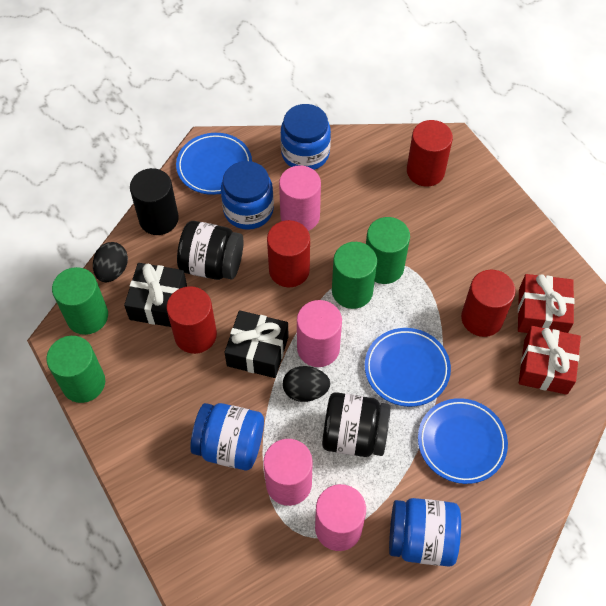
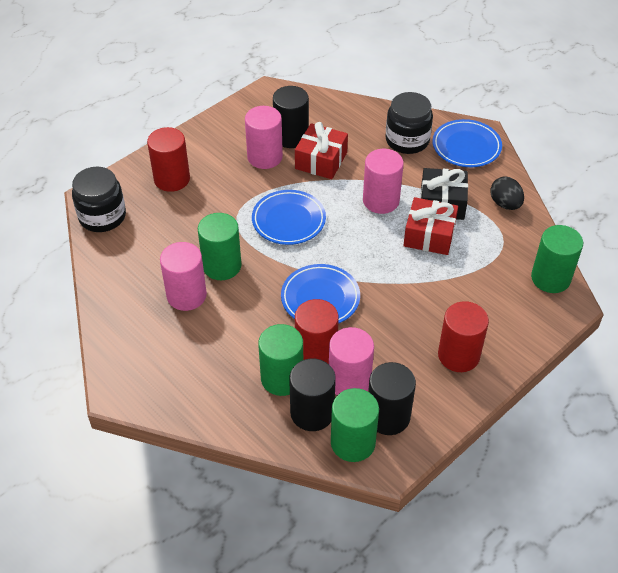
black cylinder: [130,168,179,235] = 1 -> [273,86,309,148] [289,359,336,431] [368,362,416,435] = 3
black egg: [93,242,128,282] [283,366,330,402] = 2 -> [490,176,524,210] = 1
black gift: [124,263,187,327] [224,310,289,378] = 2 -> [420,168,468,220] = 1
blue jar: [190,403,264,470] [221,161,274,230] [281,104,331,170] [389,498,461,566] = 4 -> none = 0
red cylinder: [167,286,217,354] [267,220,310,287] [407,120,453,187] [461,270,515,337] = 4 -> [147,127,190,192] [295,299,339,364] [438,301,489,372] = 3

